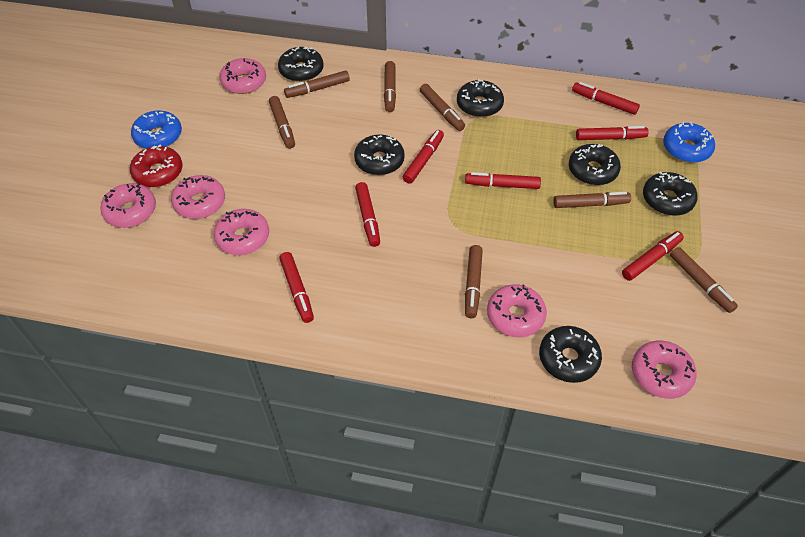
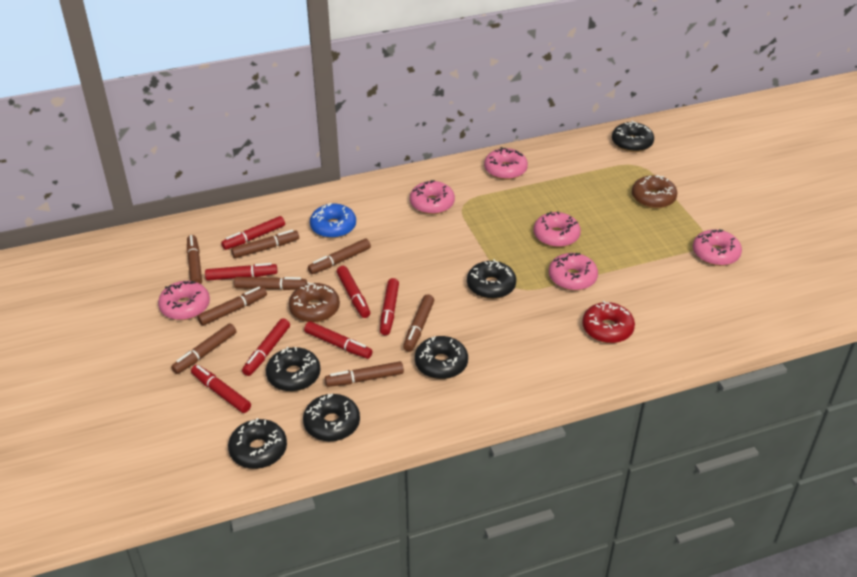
blue donut: [131,110,182,149] [663,122,715,163] = 2 -> [310,203,356,238] = 1
brown donut: none = 0 -> [289,282,340,323] [632,175,677,209] = 2
brown marker: [269,96,295,149] [284,71,350,98] [384,61,396,112] [420,84,465,131] [465,245,483,318] [553,192,631,208] [670,247,738,313] = 7 -> [171,324,236,374] [187,235,202,284] [197,287,267,326] [231,230,299,258] [234,277,307,290] [308,239,371,274] [325,361,404,387] [403,294,434,352] = 8

